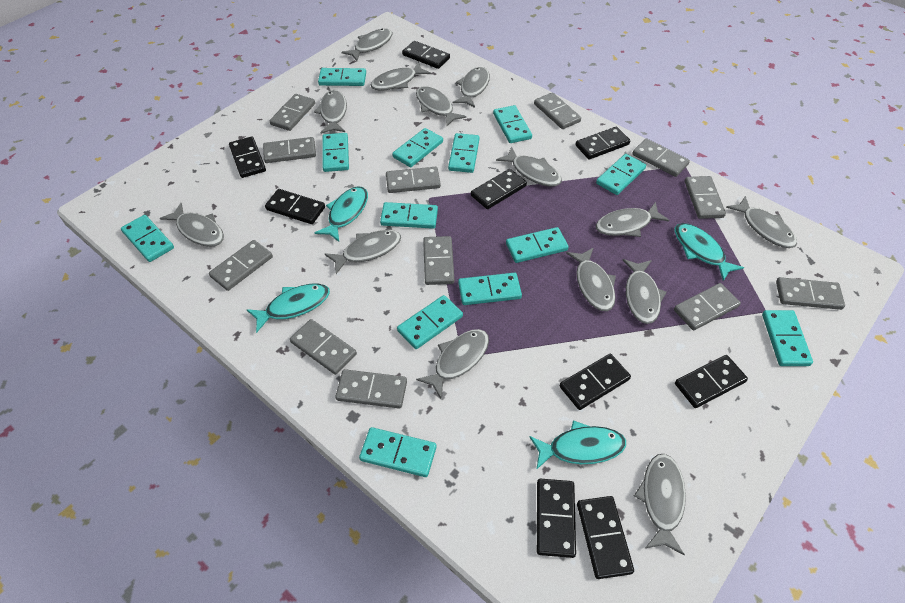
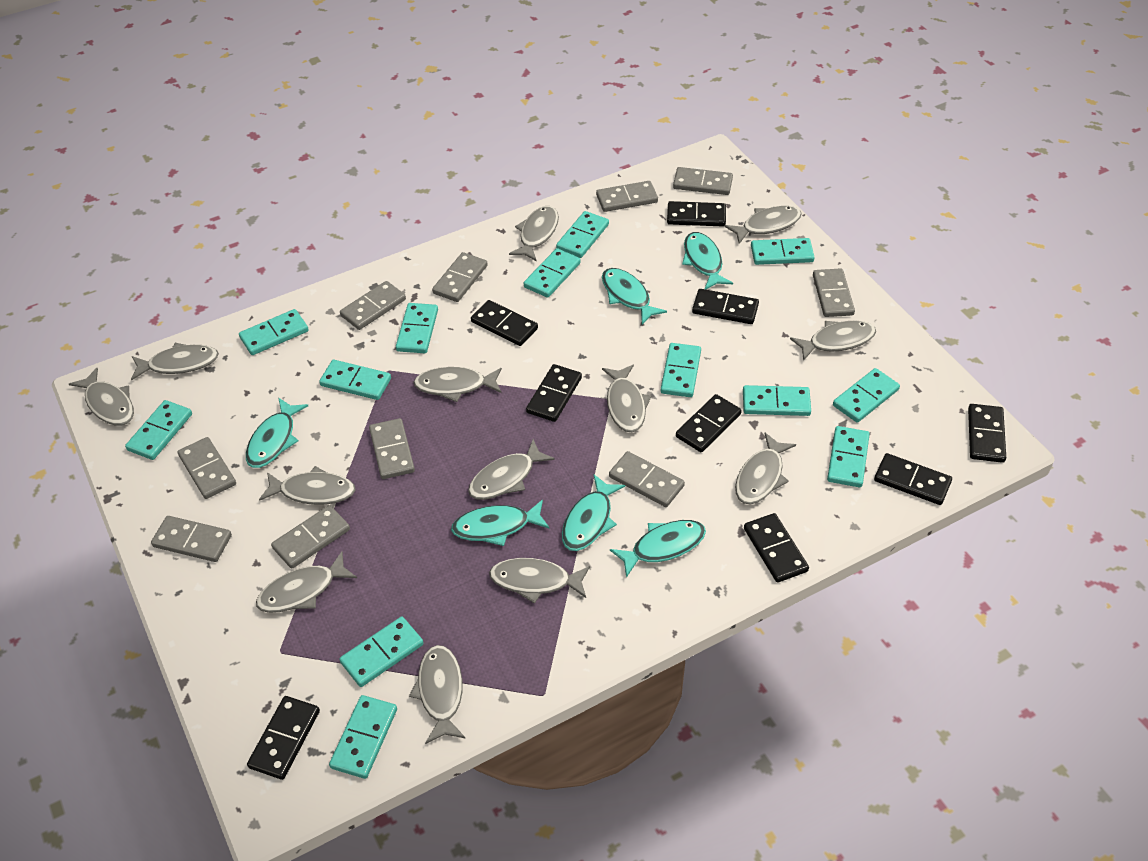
grey domino: [209,240,273,291] [263,137,316,163] [270,94,315,131] [290,319,357,375] [335,369,407,409] [386,167,441,193] [423,236,454,285] [534,92,581,129] [632,138,690,177] [674,283,741,330] [685,176,726,219] [776,277,845,310] = 12 -> [151,516,232,562] [178,437,236,499] [271,505,350,569] [340,281,406,330] [369,418,415,479] [432,252,488,302] [596,181,658,212] [609,451,685,507] [673,167,733,195] [813,268,855,317] = 10
grey fish: [160,203,224,247] [314,90,347,134] [325,230,401,274] [341,29,393,61] [371,62,431,91] [416,86,466,126] [416,329,489,399] [453,67,490,108] [496,147,562,187] [566,248,616,311] [595,202,670,237] [623,259,666,324] [634,454,686,555] [726,196,797,248] = 14 -> [69,368,134,426] [131,342,219,381] [256,552,357,613] [259,466,355,505] [409,645,466,744] [413,367,502,402] [468,439,555,500] [489,558,590,604] [509,206,559,262] [602,365,651,432] [724,206,802,244] [735,433,796,504] [790,320,876,361] = 13
turquoise fish: [246,284,330,333] [315,186,368,242] [529,420,626,470] [675,223,744,281] = 4 -> [246,398,308,468] [451,500,550,546] [562,475,625,551] [602,268,667,325] [610,520,706,578] [682,232,733,289] = 6

